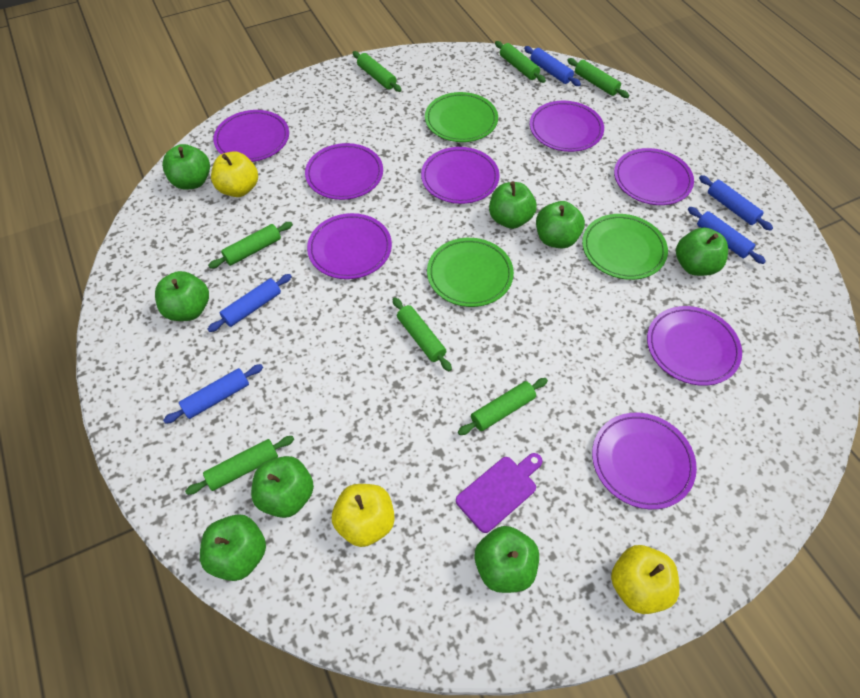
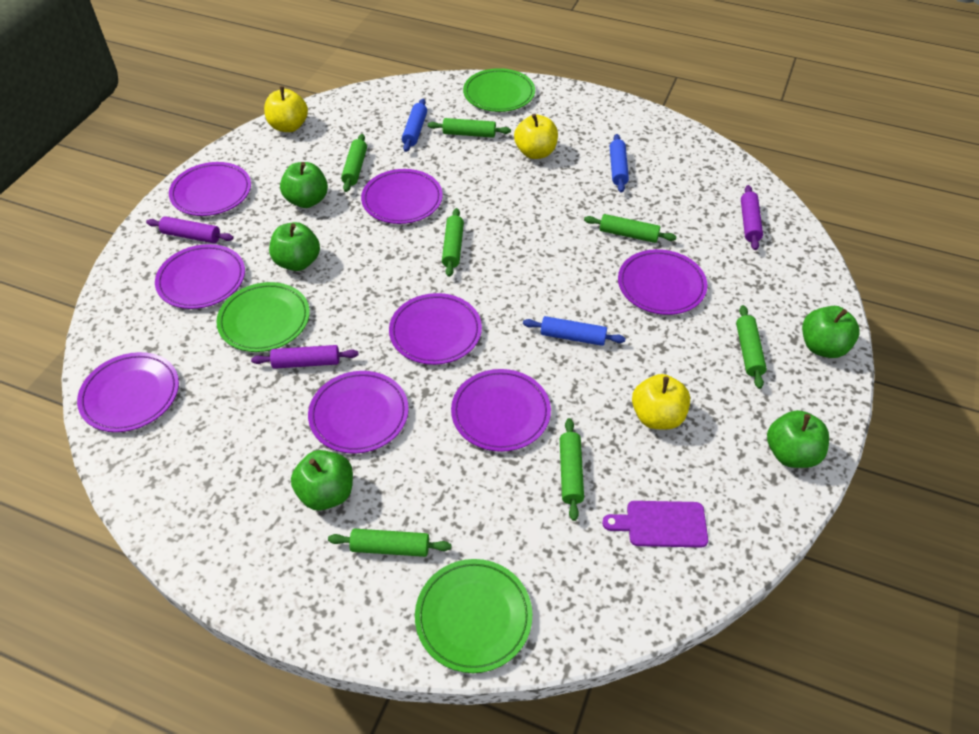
blue rolling pin: [163,364,263,424] [207,274,292,332] [524,46,581,86] [688,207,766,264] [699,175,773,231] = 5 -> [402,99,427,152] [523,316,626,346] [610,134,629,193] = 3
green apple: [155,271,209,321] [162,144,210,190] [200,514,266,581] [251,456,314,518] [474,526,539,593] [489,181,537,229] [536,201,585,248] [676,227,728,276] = 8 -> [269,222,320,271] [280,162,328,208] [291,450,353,510] [767,410,829,468] [802,306,860,358] = 5
purple rolling pin: none = 0 -> [146,216,233,243] [251,345,358,369] [741,185,763,250] = 3

